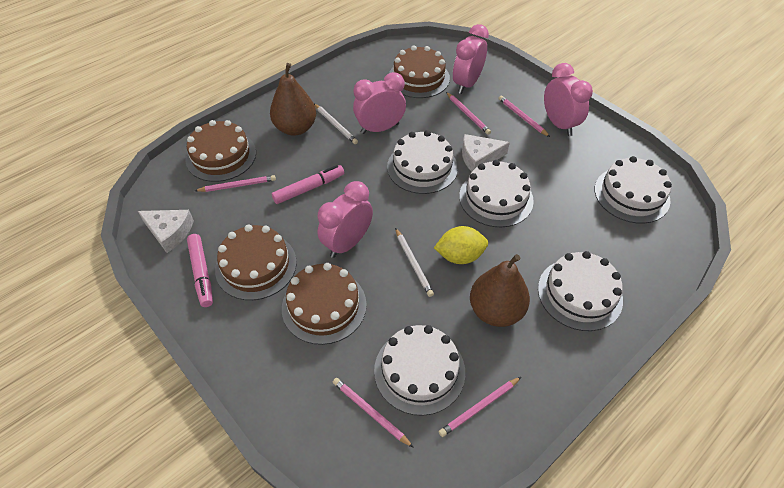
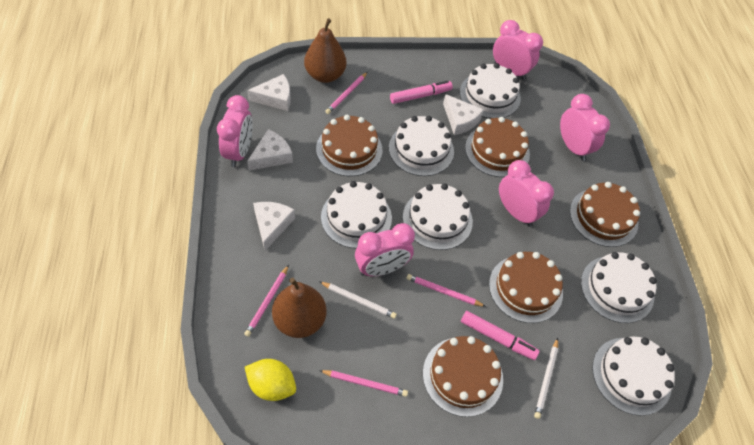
brown cake: [186,120,256,182] [215,224,297,300] [282,263,367,345] [389,45,450,98] = 4 -> [316,115,383,176] [423,336,503,417] [465,117,530,177] [489,252,563,323] [570,182,640,247] = 5
pink clock: [318,181,373,258] [353,72,406,134] [453,24,489,94] [544,63,593,136] = 4 -> [217,95,253,167] [355,223,415,276] [493,20,543,80] [499,160,554,227] [560,94,610,161] = 5
pink pencil: [195,175,276,192] [333,378,414,448] [438,377,521,437] [446,92,491,135] [498,95,550,137] = 5 -> [244,265,289,337] [319,370,408,397] [325,72,368,114] [406,274,486,307] = 4
white cake: [374,325,465,416] [387,130,458,194] [459,160,534,227] [538,251,623,331] [595,156,672,224] = 5 -> [321,181,392,248] [389,116,454,176] [403,183,473,250] [460,63,521,119] [581,252,657,323] [592,337,675,416] = 6
white cheese: [138,210,194,253] [462,134,510,172] = 2 -> [247,74,291,111] [247,129,293,171] [253,202,295,251] [443,94,484,135] = 4

